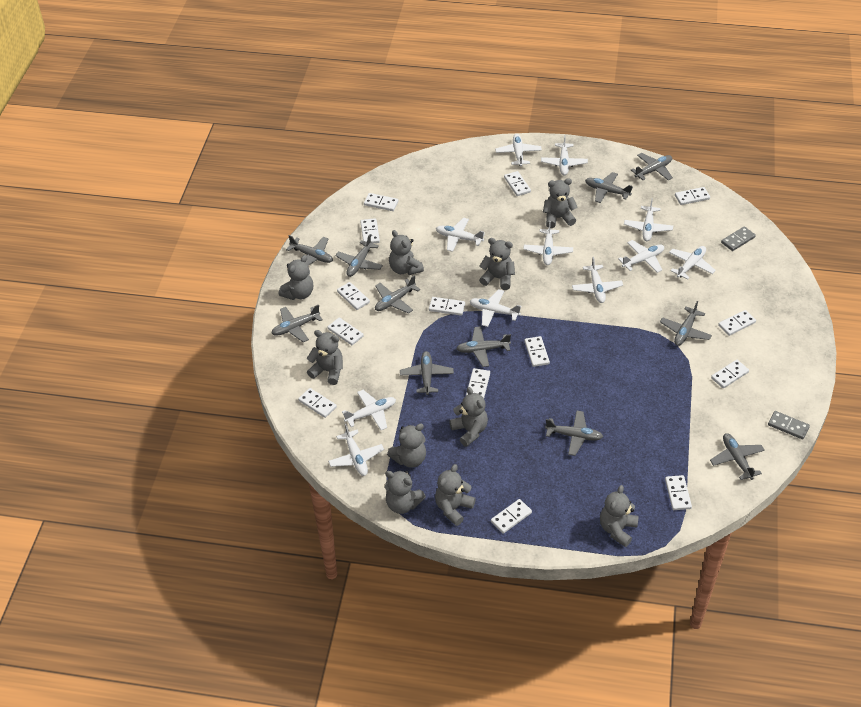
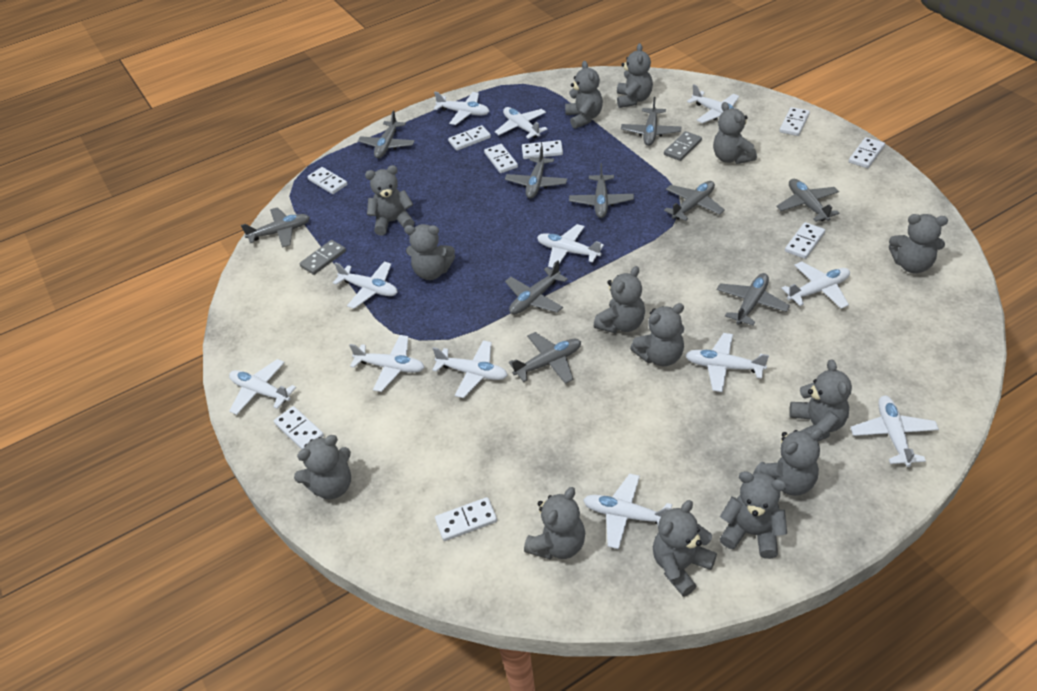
grey plane: [271,305,323,342] [286,235,333,266] [335,234,383,277] [375,275,420,314] [400,351,454,395] [456,326,511,367] [545,411,603,456] [585,172,633,203] [631,153,673,180] [660,301,712,346] [710,433,765,480] = 11 -> [241,207,310,248] [358,111,415,158] [505,146,567,199] [505,260,568,314] [509,332,581,384] [569,163,634,218] [621,97,682,146] [664,181,725,221] [717,273,790,326] [776,179,839,222] = 10
grey teddy bear: [279,255,313,300] [307,330,343,385] [385,470,426,514] [387,423,426,468] [389,230,424,275] [435,464,476,526] [449,387,488,447] [479,238,515,290] [543,178,578,228] [600,485,638,547] = 10 -> [294,435,351,499] [365,165,414,235] [404,224,455,280] [524,487,585,560] [565,61,603,129] [594,266,645,333] [617,43,653,108] [630,303,685,366] [653,500,717,597] [713,102,757,164] [720,471,787,559] [753,429,823,496] [789,359,852,441] [889,214,948,273] = 14
white domino: [298,388,337,418] [328,318,364,345] [337,282,370,310] [360,218,380,244] [364,193,398,211] [429,297,465,316] [466,368,490,398] [491,499,532,534] [504,171,531,196] [524,336,550,367] [665,475,692,510] [675,187,710,205] [711,360,749,388] [718,310,756,336] = 14 -> [274,406,324,449] [307,167,347,194] [435,497,497,541] [448,125,491,151] [484,144,518,173] [522,140,563,159] [779,107,810,136] [785,222,825,259] [848,137,885,168] = 9
white plane: [328,424,384,476] [342,390,396,430] [436,218,485,252] [470,289,522,327] [495,134,542,166] [523,221,573,265] [541,135,588,175] [572,257,623,303] [618,240,664,273] [624,198,673,241] [669,246,716,280] = 11 -> [229,359,296,415] [333,262,398,309] [349,335,425,392] [432,340,508,398] [433,92,489,125] [495,107,547,139] [537,224,604,268] [583,473,672,549] [685,333,769,392] [687,84,739,123] [782,261,850,309] [850,395,939,467] = 12

